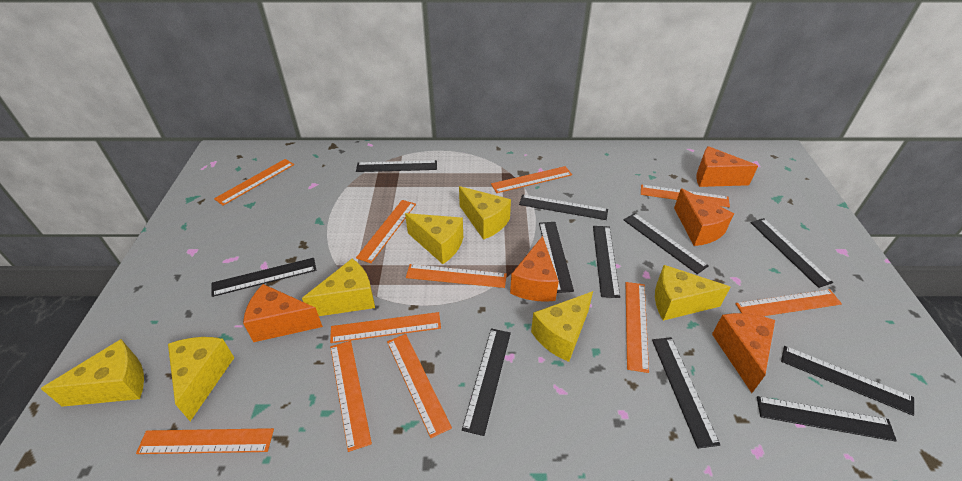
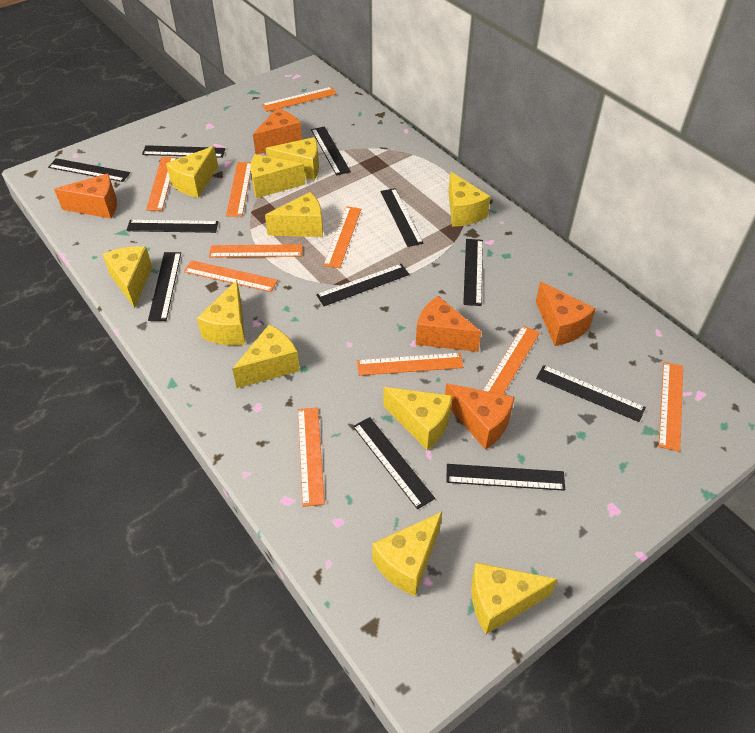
orange ruler: [136,428,274,454] [214,159,294,205] [330,312,441,343] [330,341,372,452] [356,200,416,263] [387,334,452,438] [406,264,507,288] [491,166,572,193] [626,282,649,373] [641,185,730,207] [735,289,842,316] = 11 -> [146,157,176,211] [184,260,278,292] [209,244,303,258] [226,162,251,217] [262,87,337,112] [298,407,325,507] [323,206,361,268] [357,353,463,376] [483,326,540,394] [659,362,683,452] = 10
yellow cheese: [41,339,144,407] [168,337,234,421] [302,259,375,316] [405,213,463,264] [459,186,511,240] [531,291,593,362] [655,265,730,321] = 7 -> [102,246,152,308] [166,146,218,198] [197,280,245,345] [232,325,300,388] [250,154,306,198] [265,192,323,237] [266,137,319,180] [372,512,442,596] [383,387,452,450] [448,172,490,227] [471,562,558,634] = 11

